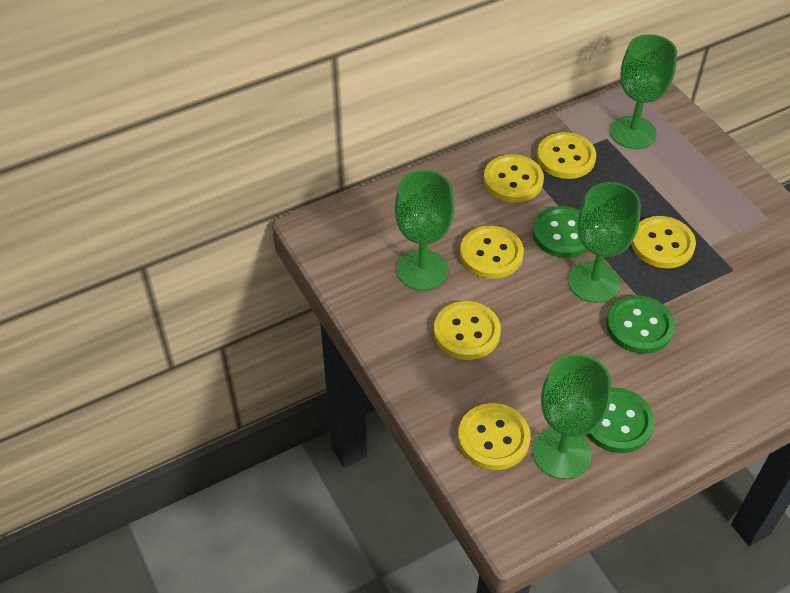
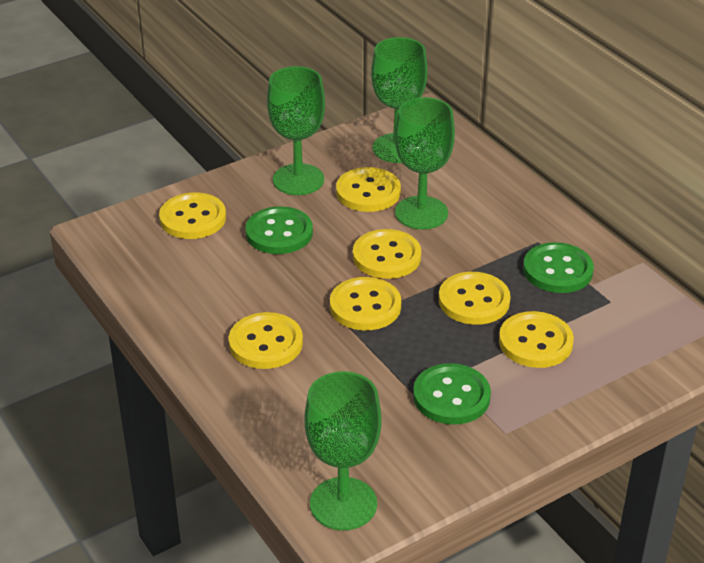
yellow button: [434,301,501,360] [458,403,531,470] [460,225,524,279] [484,154,544,202] [537,132,596,179] [631,216,696,268] = 6 -> [159,192,226,239] [229,312,303,369] [330,277,401,330] [336,167,401,212] [353,229,421,279] [439,272,510,325] [499,311,574,368] = 7

